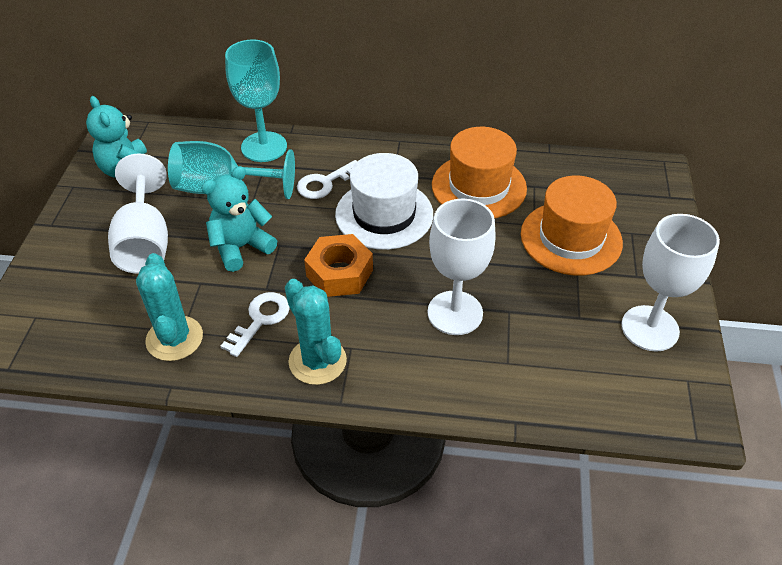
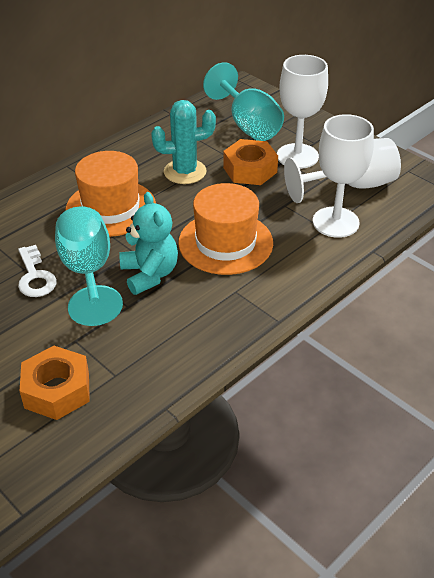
orange nut: [304,234,373,297] = 1 -> [20,346,90,420] [223,139,278,185] = 2
turquoise cactus: [136,253,203,361] [285,279,347,385] = 2 -> [151,100,216,184] = 1
turquoise teddy bear: [86,96,147,178] [201,166,277,272] = 2 -> [119,192,178,295] = 1
white hat: [335,153,433,250] = 1 -> none = 0
white key: [220,292,290,357] [297,160,358,199] = 2 -> [18,245,57,297] = 1

